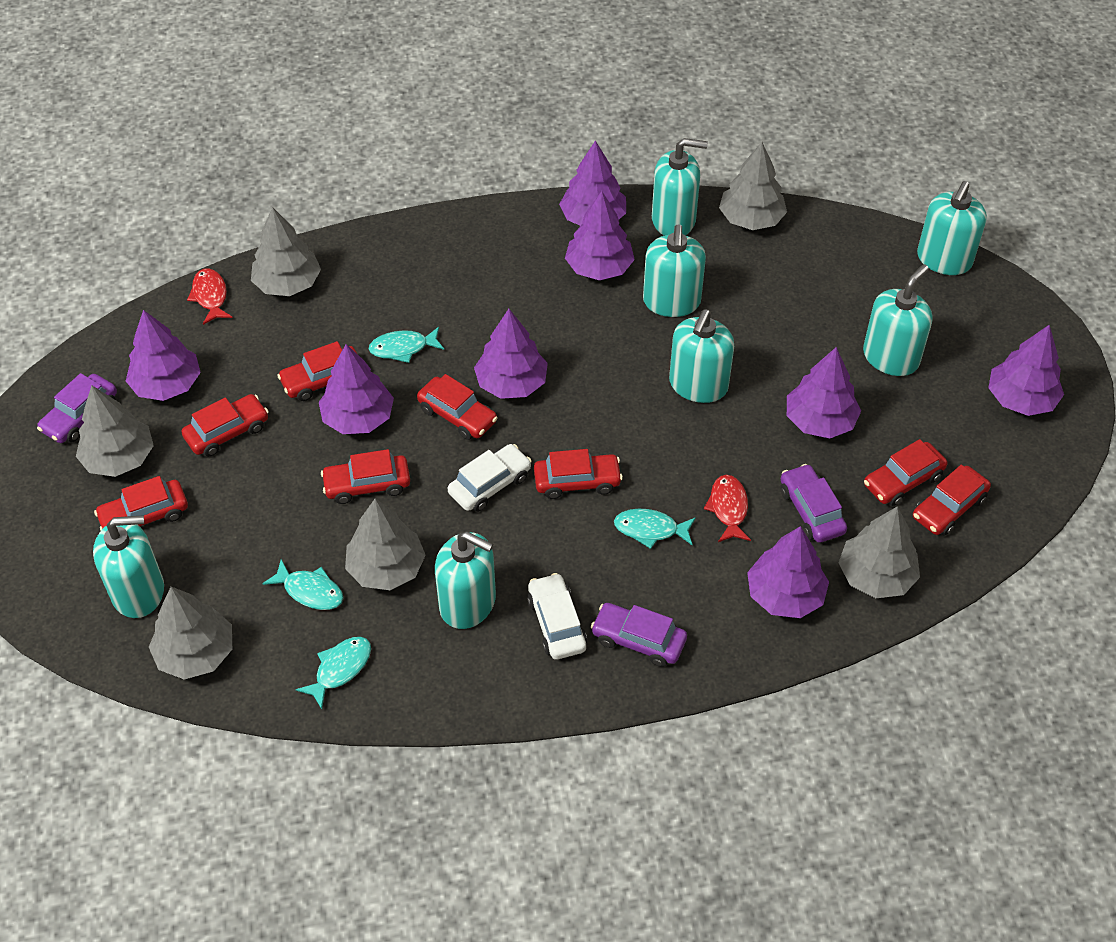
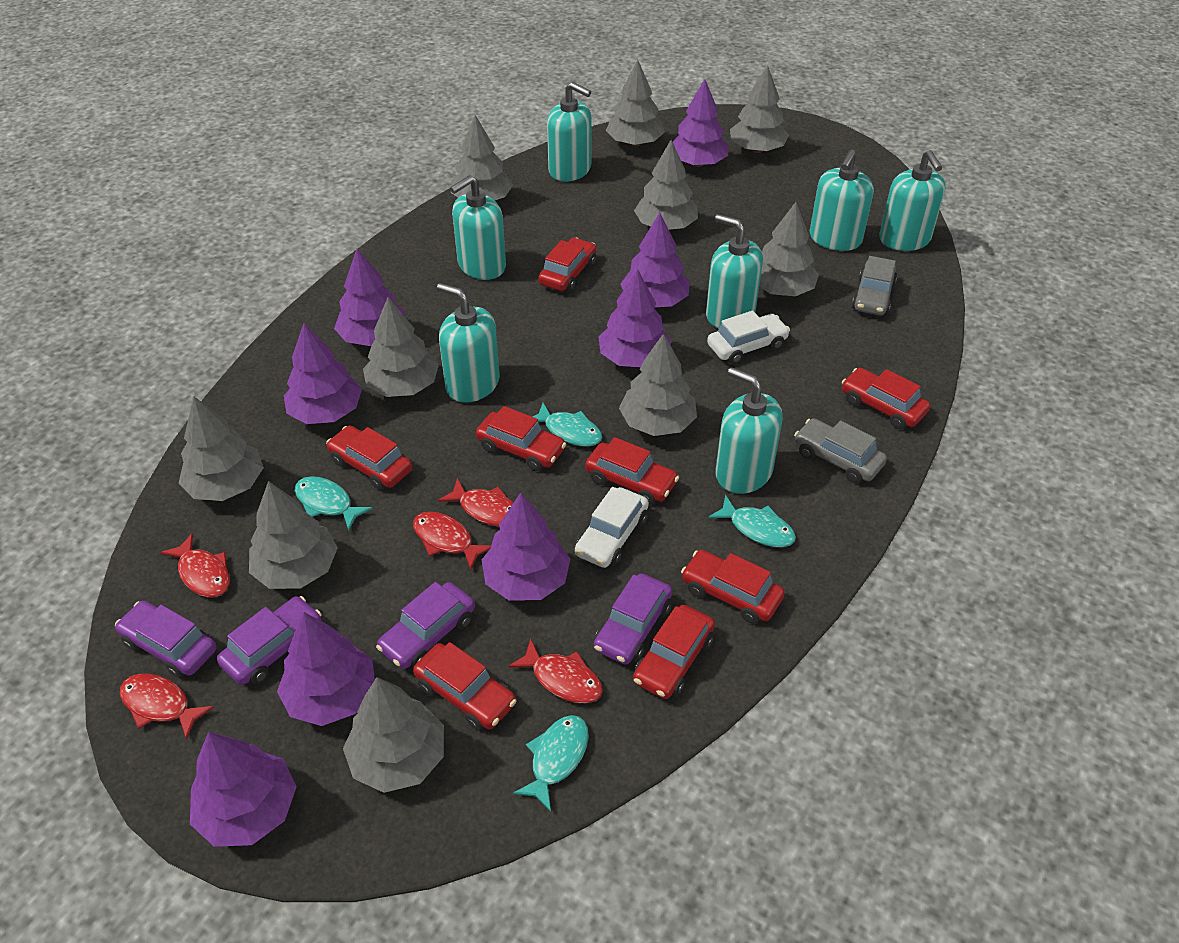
grey car: none = 0 -> [794,418,887,483] [852,256,897,315] = 2
grey tree: [76,386,154,477] [149,587,232,680] [251,207,321,296] [345,498,426,590] [719,142,787,230] [839,506,920,598] = 6 -> [179,396,264,501] [249,481,338,589] [343,677,444,793] [363,297,439,397] [451,115,513,200] [606,59,665,147] [619,333,697,436] [634,140,698,230] [730,66,789,153] [759,202,819,296] = 10
purple car: [37,373,117,443] [591,603,687,667] [780,464,847,543] = 3 -> [115,601,217,678] [217,596,322,685] [376,582,475,669] [594,573,672,665] = 4
red fish: [187,268,232,325] [704,475,751,542] = 2 -> [120,673,214,740] [160,533,230,598] [413,512,491,570] [438,478,514,527] [508,638,603,703] = 5

